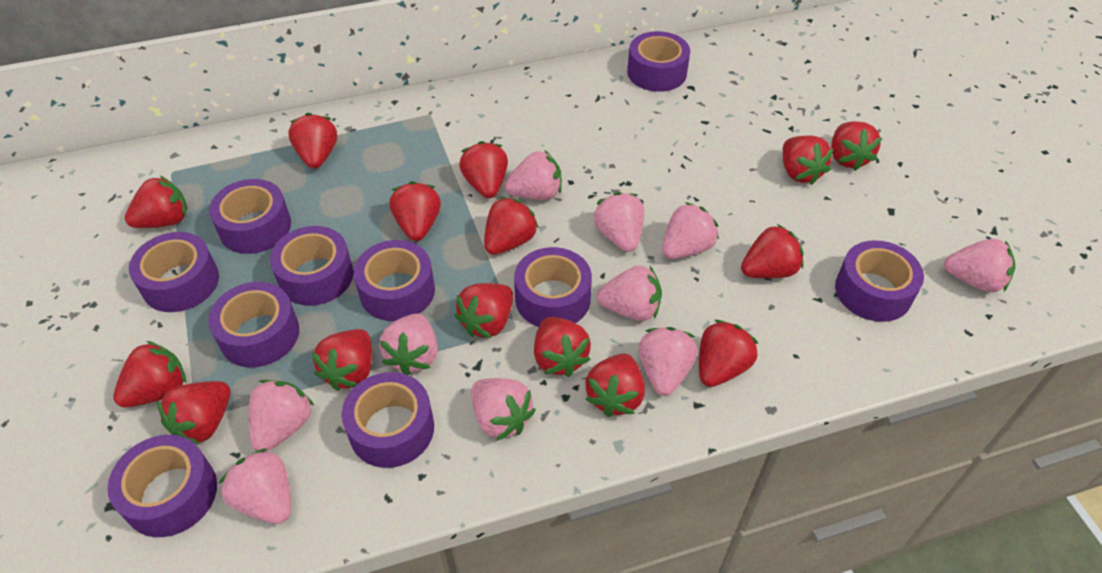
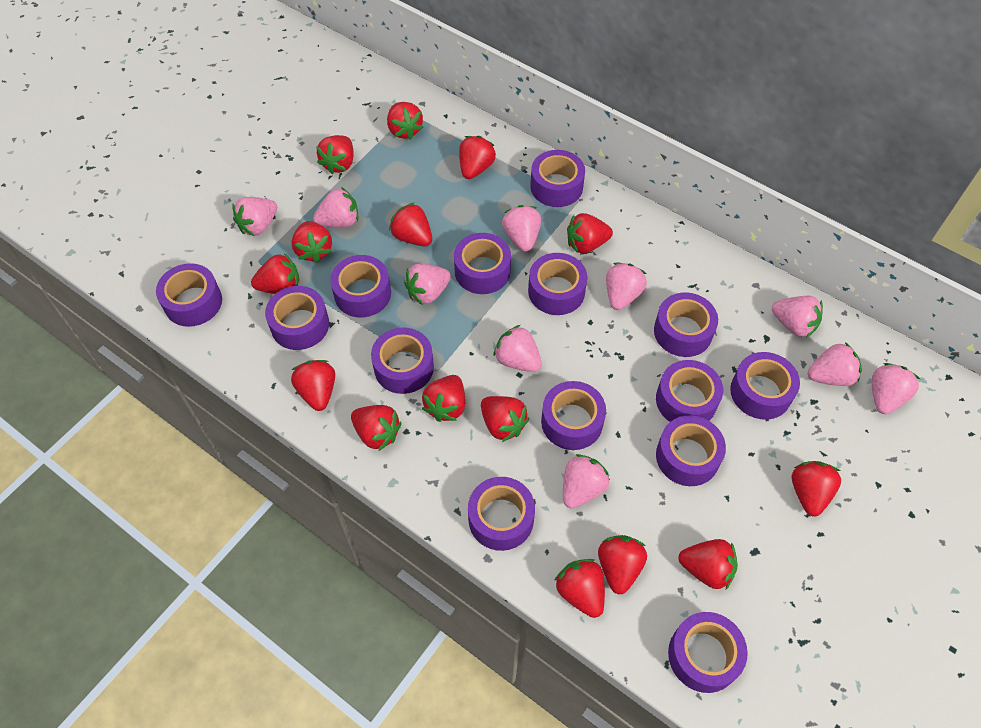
purple tape: [108,435,217,537] [129,232,219,312] [208,282,299,367] [209,179,291,254] [270,226,353,306] [342,372,434,468] [353,240,435,321] [514,247,592,327] [627,31,690,92] [835,240,924,322] = 10 -> [156,263,222,327] [265,286,329,350] [330,255,391,318] [371,327,434,394] [454,233,511,294] [468,477,535,551] [528,253,587,315] [530,150,585,207] [541,381,606,450] [654,293,718,357] [656,360,723,422] [656,415,726,486] [668,612,748,693] [730,352,800,420] = 14

